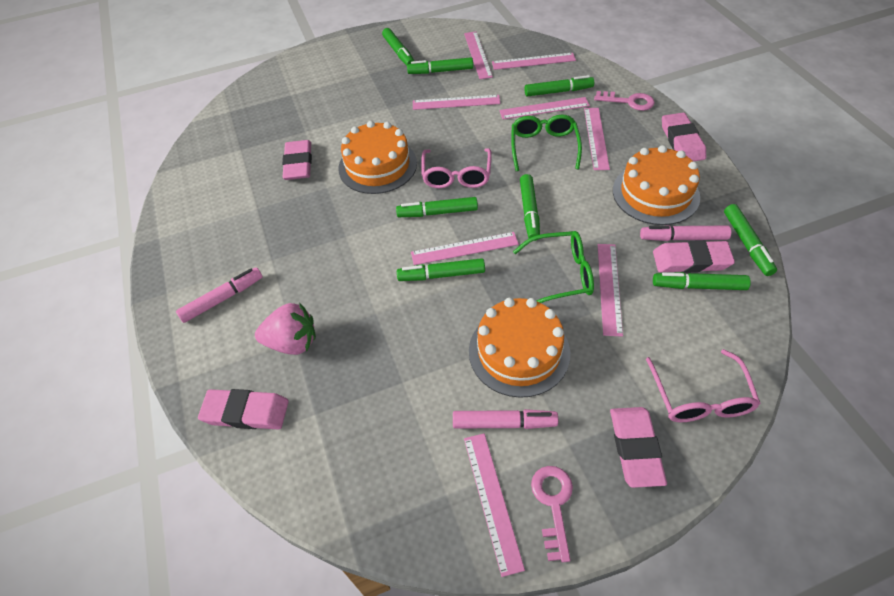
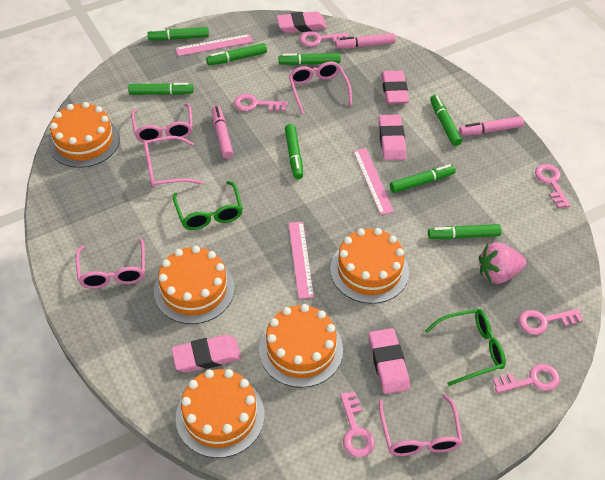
orange cake: [338,121,417,194] [469,298,570,398] [613,145,700,225] = 3 -> [48,102,120,168] [154,246,235,324] [176,369,265,458] [259,304,343,388] [330,228,409,304] = 5
pink glasses: [421,148,492,188] [646,349,761,422] = 2 -> [76,238,145,289] [131,103,193,142] [143,136,203,188] [289,62,352,114] [379,394,463,456] = 5
pink key: [531,466,573,562] [594,91,655,111] = 2 -> [234,94,288,111] [300,31,349,47] [340,392,375,457] [493,364,560,393] [519,309,583,335] [535,164,571,208] = 6
pink ruler: [411,232,519,265] [413,95,500,110] [464,31,493,79] [464,433,525,577] [492,53,576,70] [499,97,590,119] [584,108,610,170] [598,244,623,337] = 8 -> [176,34,253,56] [289,222,314,299] [353,148,394,215] = 3

